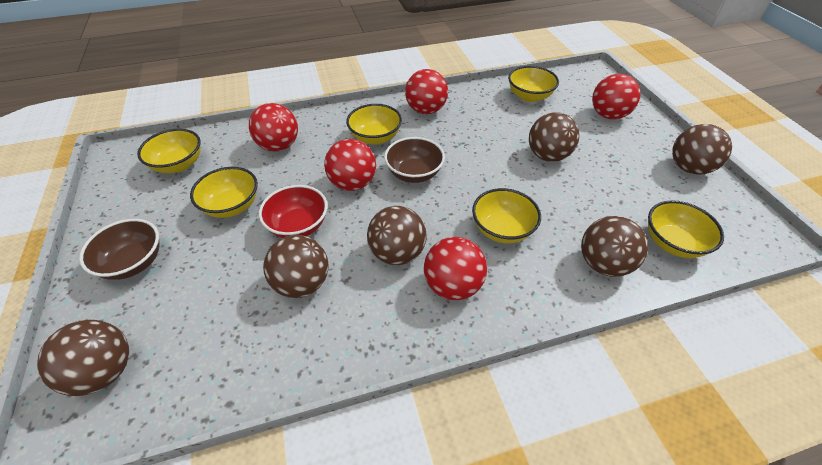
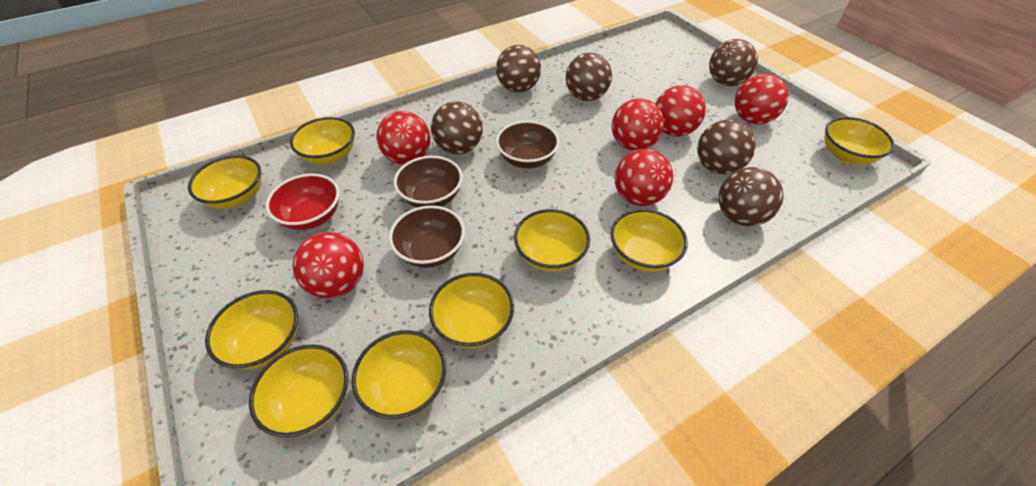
brown bowl: [79,219,160,280] [384,137,445,183] = 2 -> [389,205,465,268] [394,156,463,208] [496,121,559,169] = 3
red ball: [249,103,298,152] [324,139,376,191] [405,69,448,114] [424,237,487,300] [592,74,640,119] = 5 -> [293,232,364,299] [376,111,430,165] [612,98,664,151] [615,149,673,206] [655,85,706,137] [734,74,789,124] = 6
yellow bowl: [137,129,201,173] [190,167,258,218] [346,104,402,145] [472,188,541,243] [508,66,559,102] [648,200,724,258] = 6 -> [188,155,261,209] [205,290,298,369] [249,344,349,437] [290,117,355,164] [352,330,446,419] [429,273,514,348] [514,209,590,272] [611,209,688,272] [825,117,895,164] = 9

